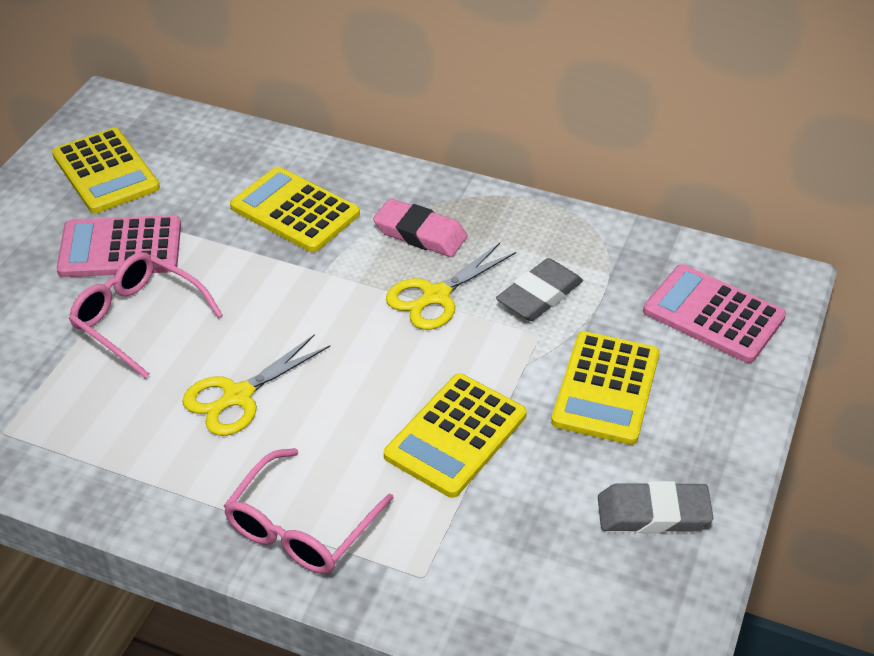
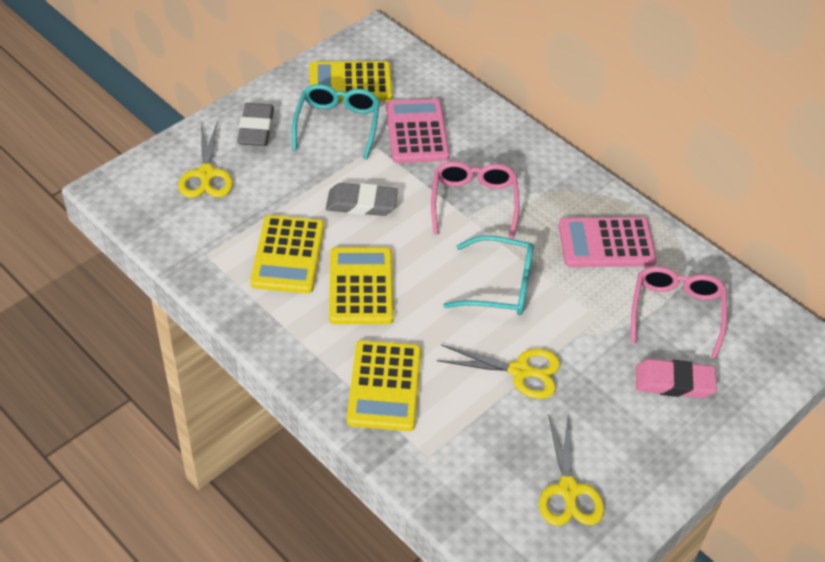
turquoise glasses: none = 0 -> [292,84,380,159] [443,235,534,315] = 2
yellow scissors: [182,334,330,436] [386,243,516,330] = 2 -> [178,123,233,198] [437,344,560,399] [539,414,604,526] = 3

